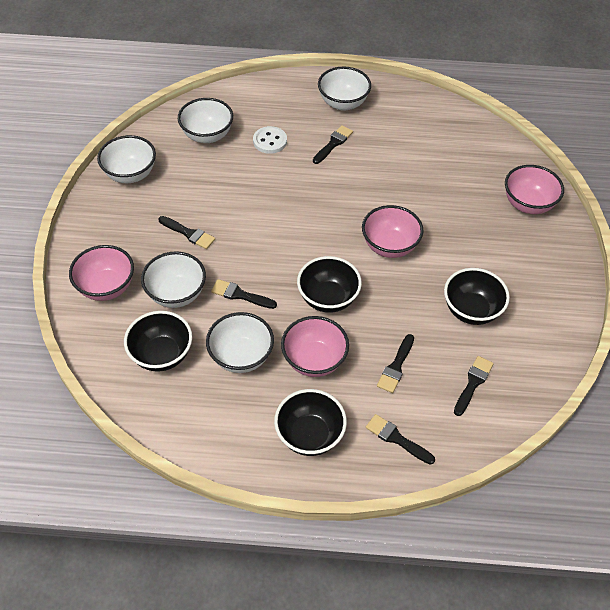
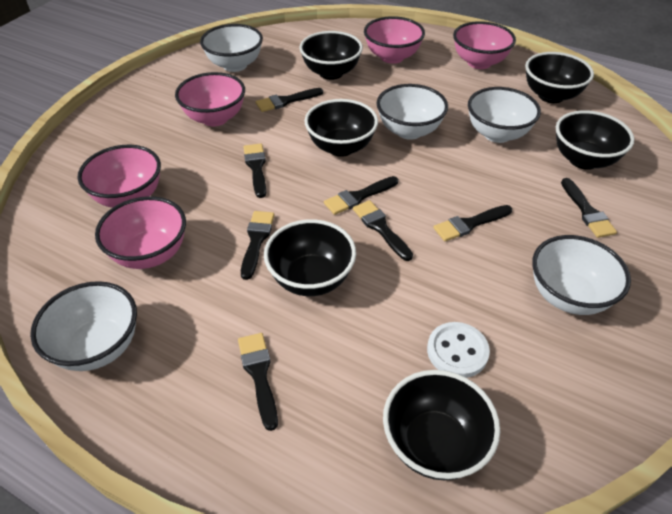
black bowl: [124,311,192,372] [274,389,347,456] [297,256,362,313] [444,268,510,325] = 4 -> [264,219,356,296] [299,31,363,80] [304,99,378,157] [383,370,500,480] [525,52,594,103] [556,110,634,170] = 6
black brush: [158,216,215,249] [211,279,277,309] [313,125,353,164] [366,414,435,465] [377,334,414,393] [454,356,494,416] = 6 -> [238,333,278,431] [241,211,274,280] [244,144,266,198] [256,88,323,112] [324,176,398,215] [353,200,413,261] [433,205,512,241] [561,178,617,238] = 8
pink bowl: [69,245,134,301] [281,316,349,377] [362,205,424,258] [505,165,564,214] = 4 -> [78,145,161,208] [95,196,186,269] [175,72,245,126] [364,16,425,64] [453,21,516,69] = 5

